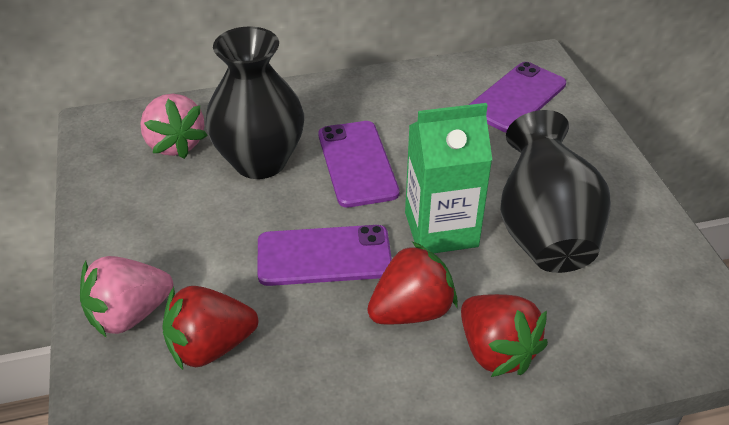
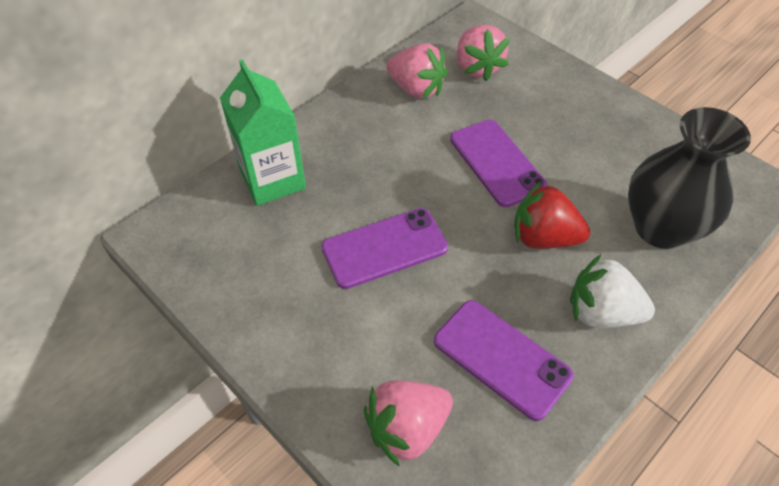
black vase: [205,26,304,179] [500,110,611,273] = 2 -> [628,107,751,249] = 1
pink strawberry: [80,256,173,338] [140,94,208,159] = 2 -> [363,380,453,467] [386,43,448,99] [457,25,510,81] = 3
red strawberry: [162,286,258,370] [367,242,458,325] [461,294,548,377] = 3 -> [514,182,590,249] = 1
white strawberry: none = 0 -> [570,255,655,328] = 1

